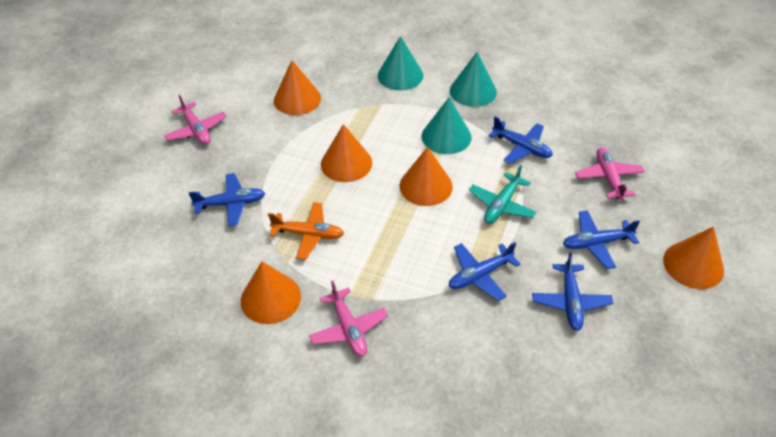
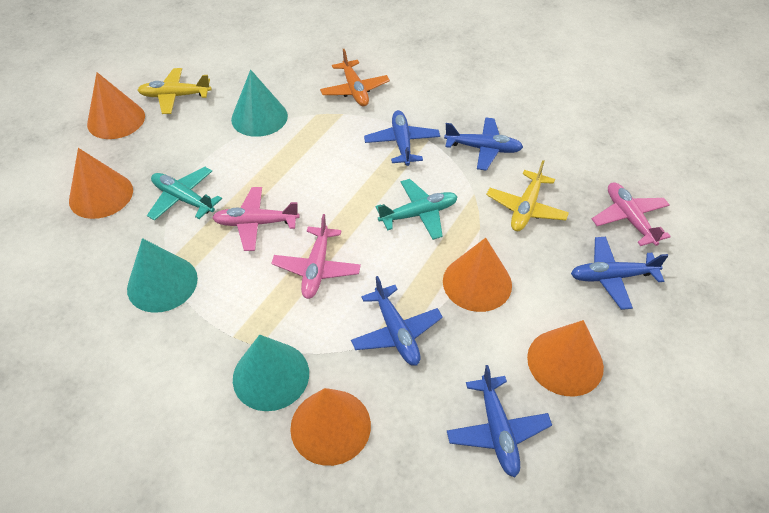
turquoise plane: [469,165,537,224] = 1 -> [147,167,222,221] [376,179,458,240] = 2
yellow plane: none = 0 -> [138,68,212,114] [486,160,569,231] = 2

